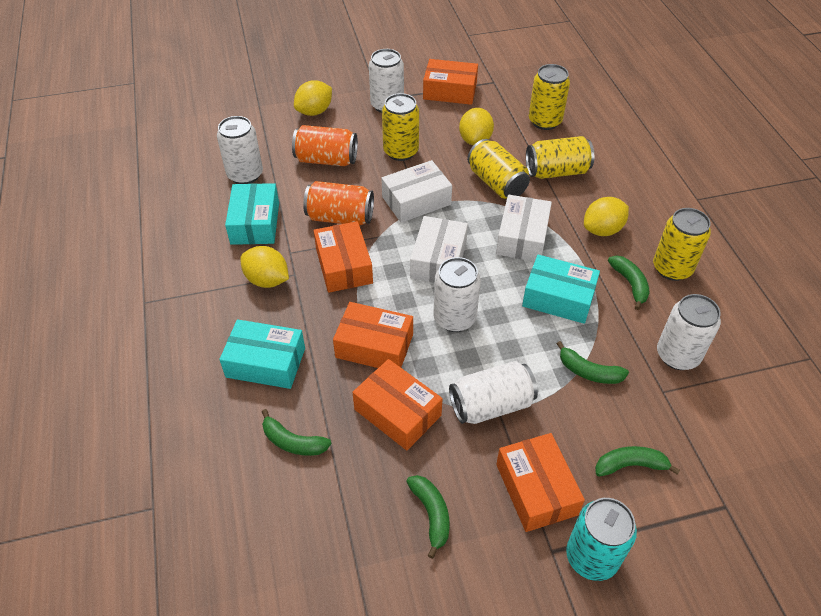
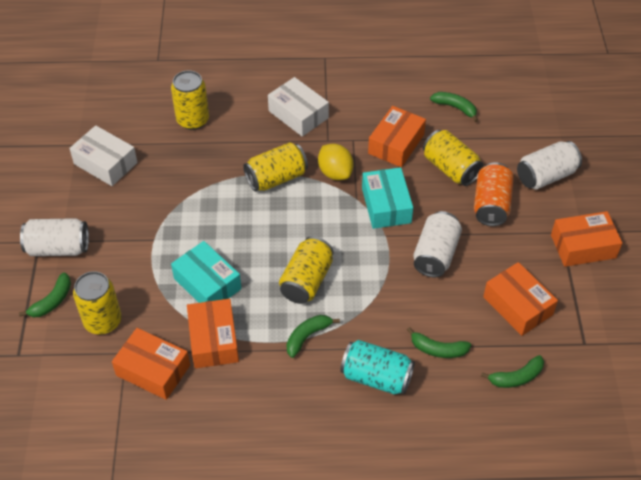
orange can: [292,125,358,166] [303,181,374,226] = 2 -> [474,162,514,226] = 1
turquoise box: [220,319,305,389] [225,183,279,245] [522,255,600,324] = 3 -> [171,241,242,303] [362,167,413,229] = 2
white box: [381,160,452,223] [410,216,468,283] [496,195,552,261] = 3 -> [69,125,138,186] [268,77,329,137] = 2
white can: [217,116,263,184] [369,49,404,113] [433,257,481,332] [449,361,538,424] [657,294,721,370] = 5 -> [20,218,89,256] [413,211,462,277] [517,141,582,190] = 3
yellow lemon: [241,246,289,288] [294,80,332,116] [459,108,494,145] [584,197,629,236] = 4 -> [318,144,354,180] = 1

